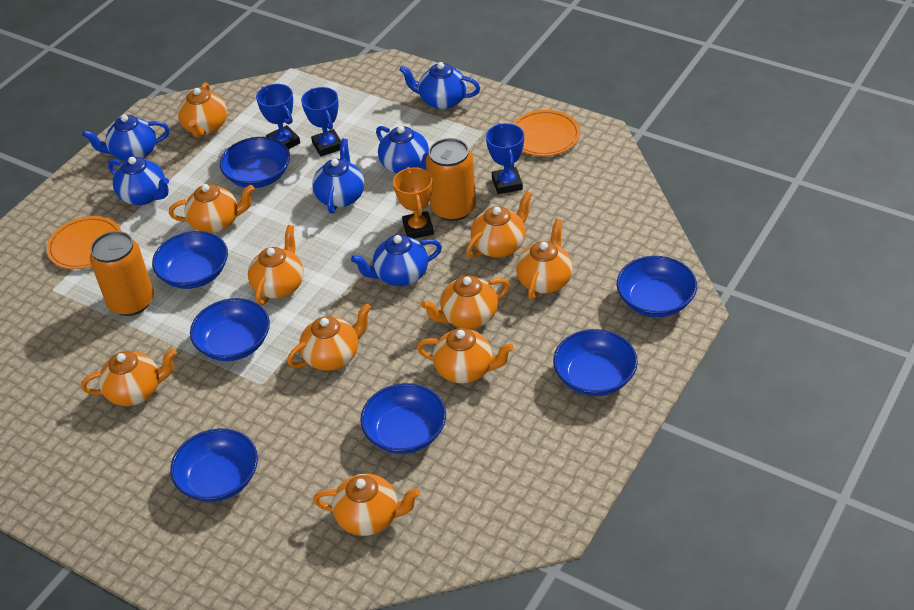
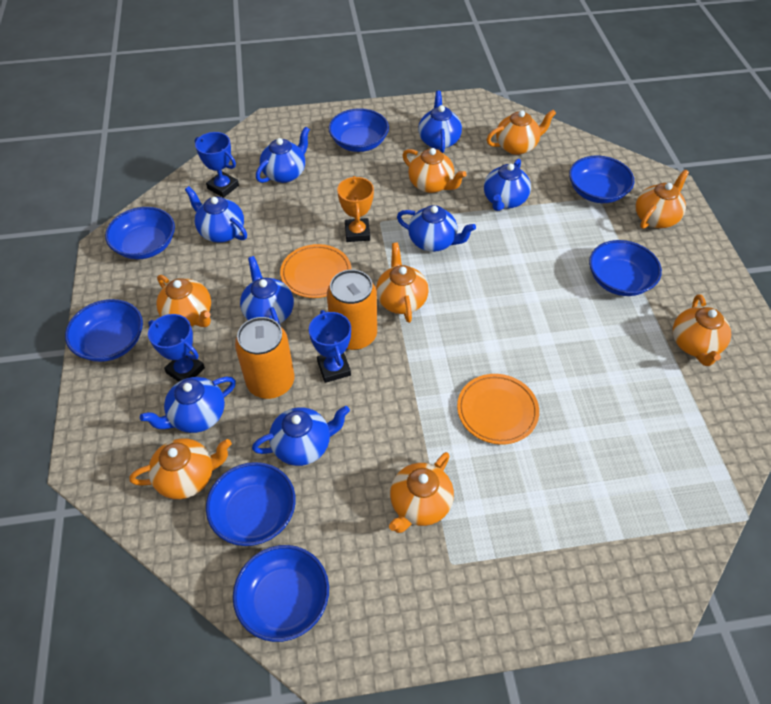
blue teapot: [82,114,170,161] [108,157,169,205] [312,139,365,214] [351,235,442,286] [376,126,429,173] [399,62,480,110] = 6 -> [140,376,236,433] [185,186,247,243] [240,256,294,325] [252,406,350,466] [256,127,310,183] [397,205,476,252] [418,91,462,153] [484,159,531,211] = 8
orange teapot: [81,349,177,406] [169,184,254,233] [178,82,227,138] [248,225,304,305] [287,303,371,371] [313,474,420,536] [416,328,514,383] [421,276,510,329] [466,192,532,258] [516,219,573,300] = 10 -> [130,438,232,499] [156,275,211,327] [376,243,429,323] [389,452,454,533] [402,148,467,193] [487,109,556,155] [636,170,689,229] [673,294,731,366] = 8

